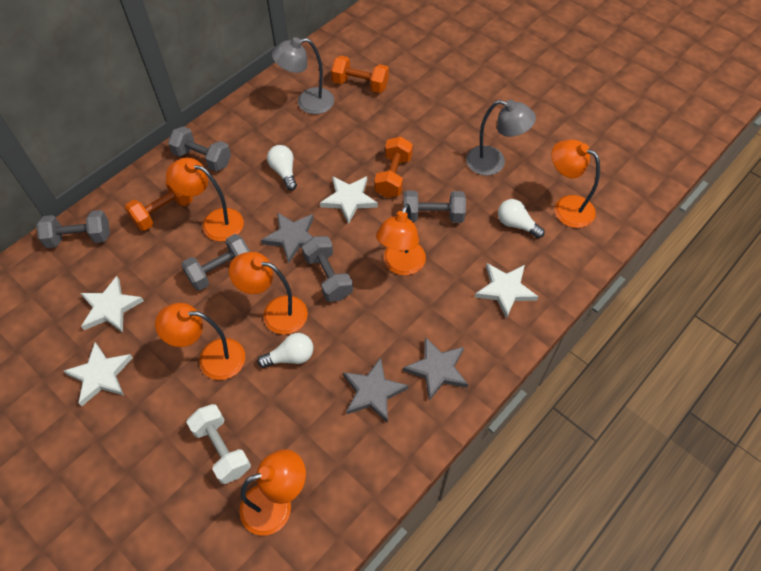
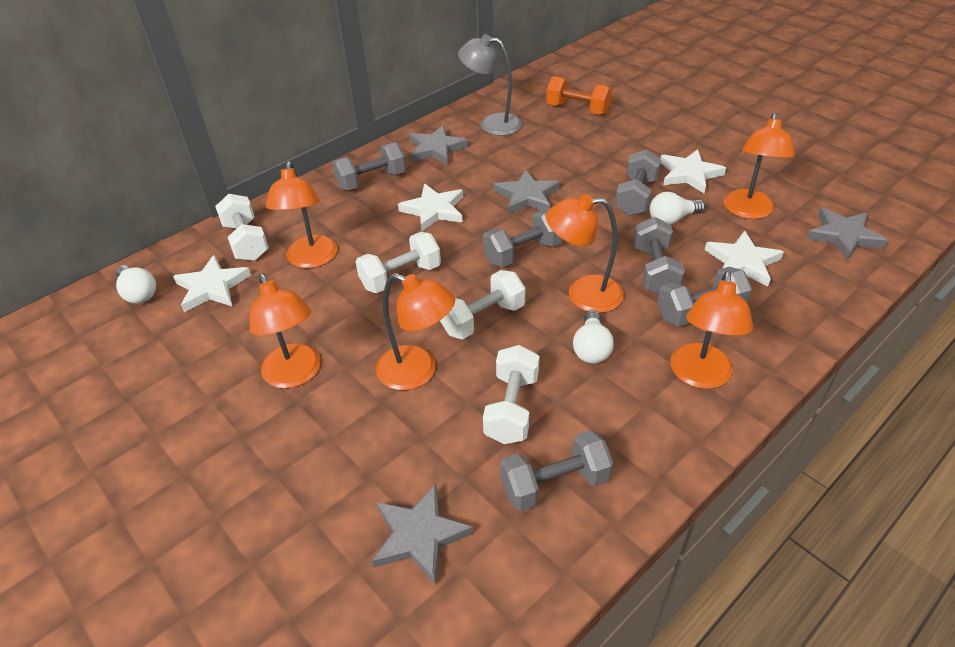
grey dumbbell: [36,210,110,248] [168,126,231,172] [181,234,250,291] [302,236,353,302] [403,191,466,223] = 5 -> [332,142,406,191] [483,210,563,267] [500,430,613,511] [615,150,661,216] [633,217,685,294] [657,267,752,326] = 6
grey lamp: [272,37,334,114] [466,100,536,175] = 2 -> [458,34,522,136] = 1
grey star: [261,212,314,263] [343,357,409,423] [403,337,468,401] = 3 -> [372,484,474,585] [409,125,468,165] [494,169,560,214] [806,207,888,260] = 4
orange dumbbell: [125,180,193,231] [331,56,389,93] [374,136,413,198] = 3 -> [546,76,612,115] = 1
white dumbbell: [186,404,251,484] = 1 -> [215,194,269,261] [356,232,441,293] [440,270,525,339] [483,345,539,444] = 4

